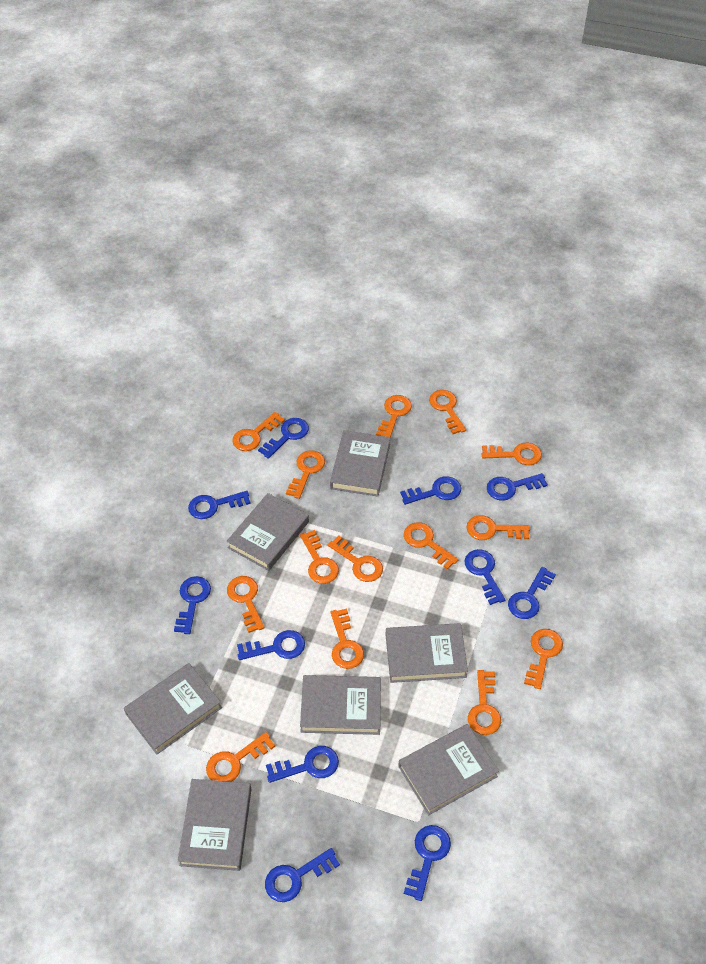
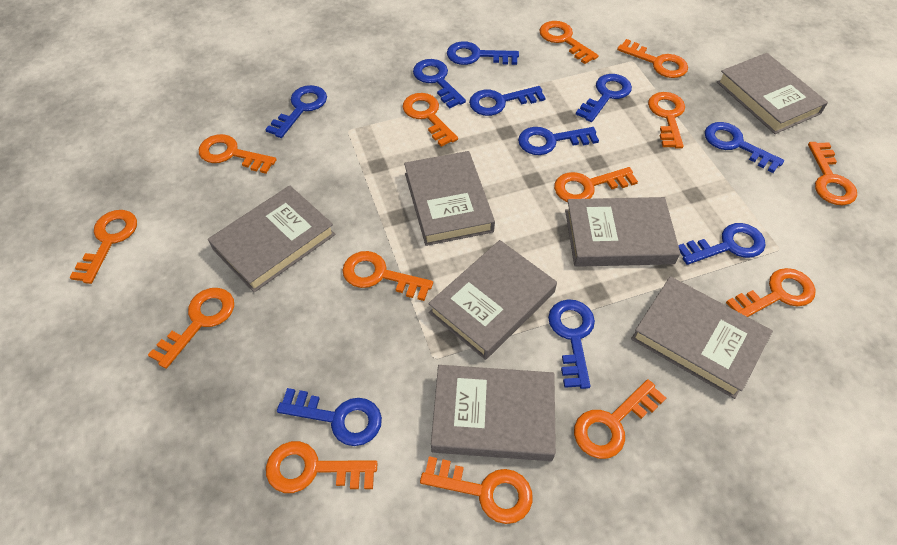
blue key: [174,576,211,634] [188,491,251,519] [237,630,305,660] [258,418,309,459] [265,848,340,902] [266,746,339,783] [400,476,461,505] [404,825,451,901] [464,549,505,605] [487,473,548,500] [508,567,556,619] = 11 -> [265,85,327,138] [277,388,382,446] [413,59,466,109] [447,41,519,65] [469,86,545,116] [518,127,599,155] [548,299,595,389] [576,74,632,122] [678,223,766,265] [705,122,784,173] = 10

